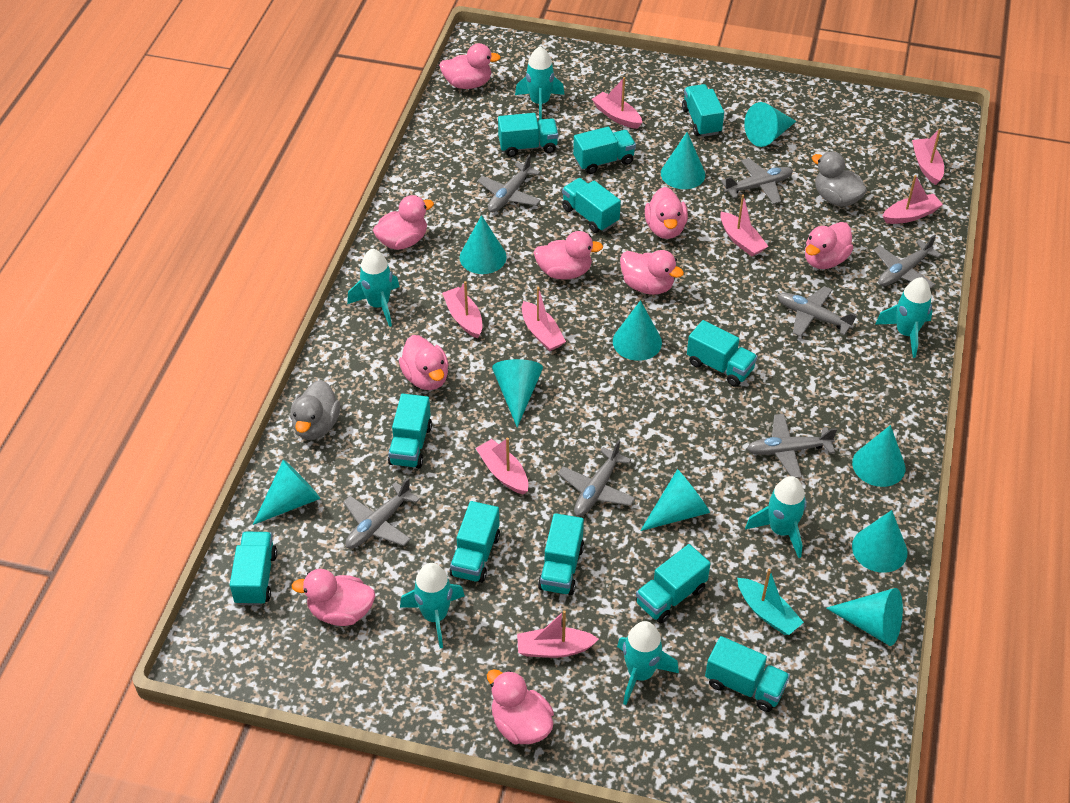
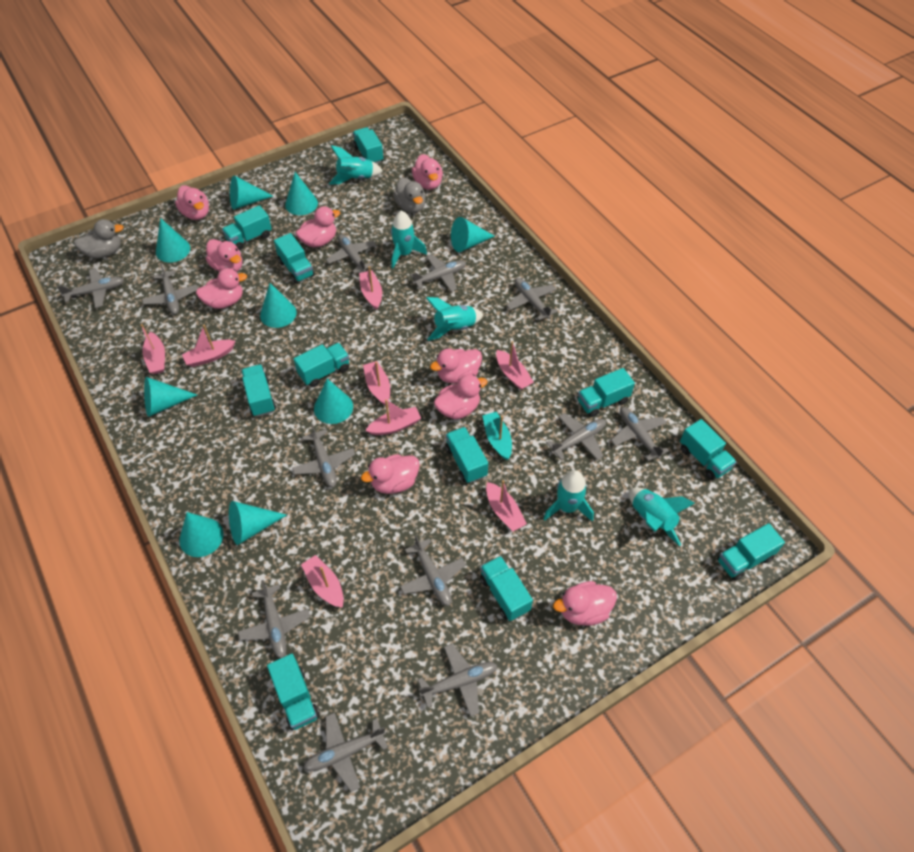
grey plane: [343,478,420,549] [477,154,541,212] [558,440,635,516] [721,158,793,204] [747,414,837,478] [778,286,857,337] [874,234,942,289] = 7 -> [57,268,124,308] [142,263,198,314] [238,580,310,658] [292,424,355,487] [303,713,388,792] [326,234,376,274] [400,535,466,606] [410,255,466,291] [418,644,497,717] [506,278,558,320] [546,413,606,460] [611,407,669,461] = 12
turquoise cone: [253,460,320,525] [460,215,507,274] [492,359,543,427] [613,300,662,361] [640,469,710,531] [661,132,705,189] [744,102,796,147] [826,588,903,646] [852,425,905,487] [852,510,908,573] = 10 -> [144,377,197,417] [156,218,190,262] [179,512,223,557] [229,501,287,545] [230,175,273,210] [260,283,297,328] [285,172,318,215] [314,379,353,424] [451,217,495,252] = 9
turquoise rocket: [347,249,400,327] [400,563,465,648] [515,46,565,120] [617,621,679,705] [745,476,807,558] [875,277,932,358] = 6 -> [329,145,383,184] [391,210,427,268] [426,297,483,341] [543,470,594,521] [629,488,695,546] = 5

